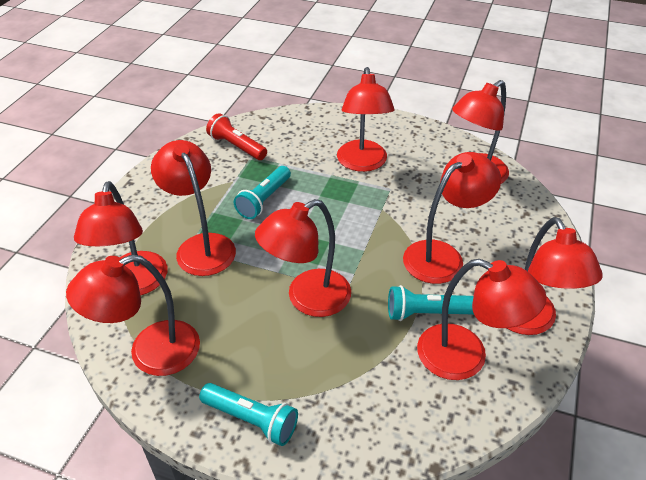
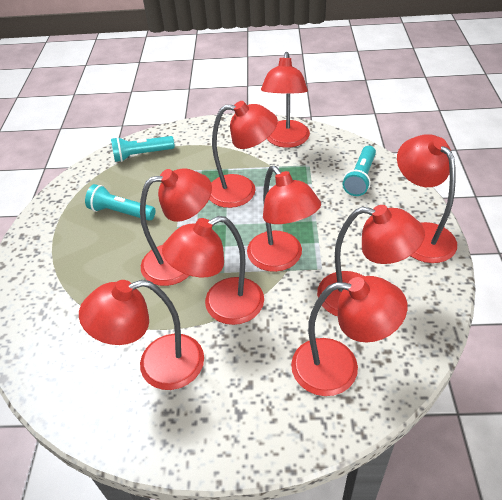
red flashlight: [206,113,267,160] = 1 -> none = 0

